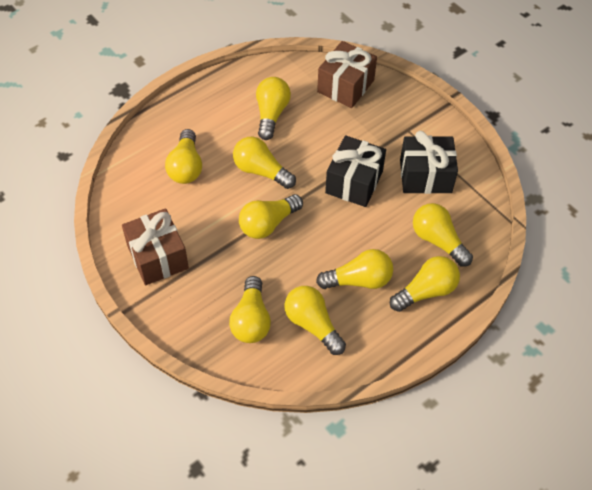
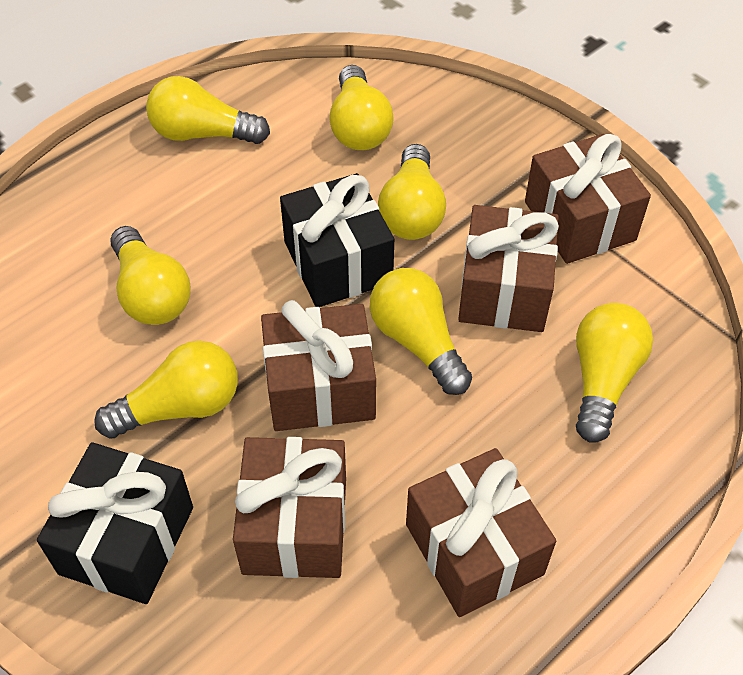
brown gift: [122,208,189,285] [317,41,377,108] = 2 -> [233,437,346,578] [261,300,376,431] [406,448,556,617] [458,205,559,332] [525,134,651,264] = 5
yellow light bulb: [165,129,202,184] [229,276,271,343] [233,137,296,189] [239,194,303,239] [256,77,291,140] [284,286,346,355] [316,249,393,289] [390,256,460,312] [413,203,473,267] = 9 -> [94,341,238,439] [110,226,191,325] [146,76,270,144] [329,65,394,150] [370,268,472,395] [378,144,446,240] [576,303,653,442] = 7

